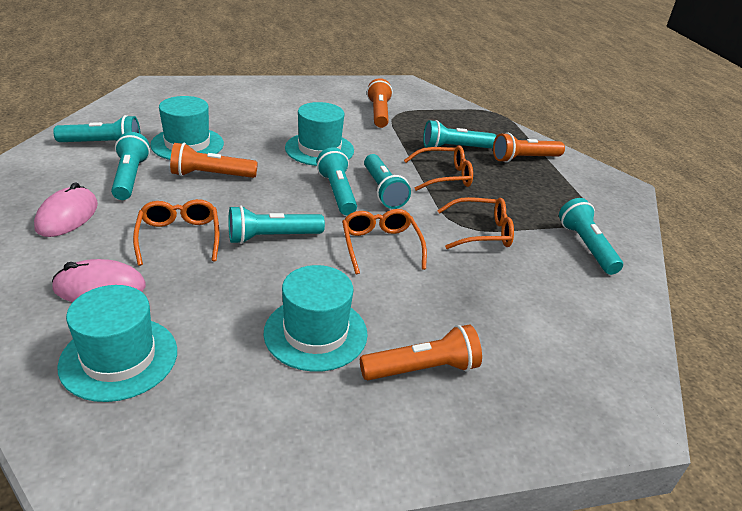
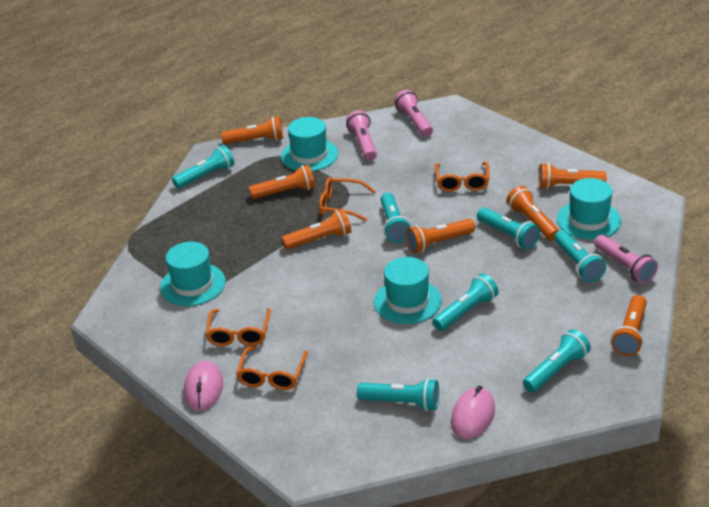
orange flashlight: [170,143,258,178] [360,325,482,380] [367,78,393,128] [493,133,565,163] = 4 -> [221,116,283,144] [249,164,315,199] [281,209,351,250] [406,219,475,253] [507,186,559,241] [538,163,607,189] [611,295,647,356] = 7
pink flashlight: none = 0 -> [346,110,377,161] [394,90,433,137] [594,235,658,284] = 3

